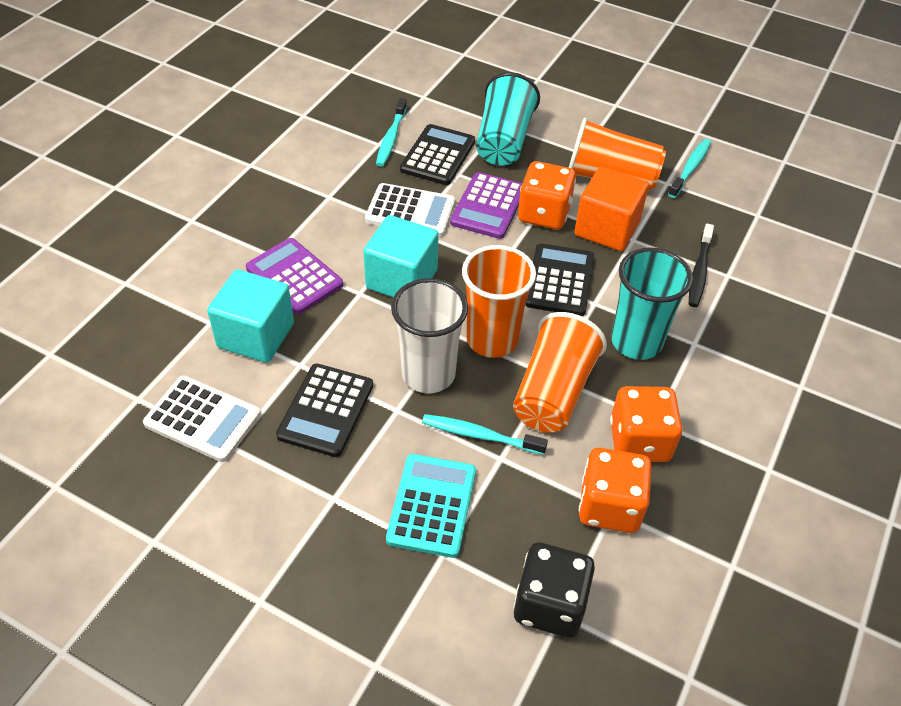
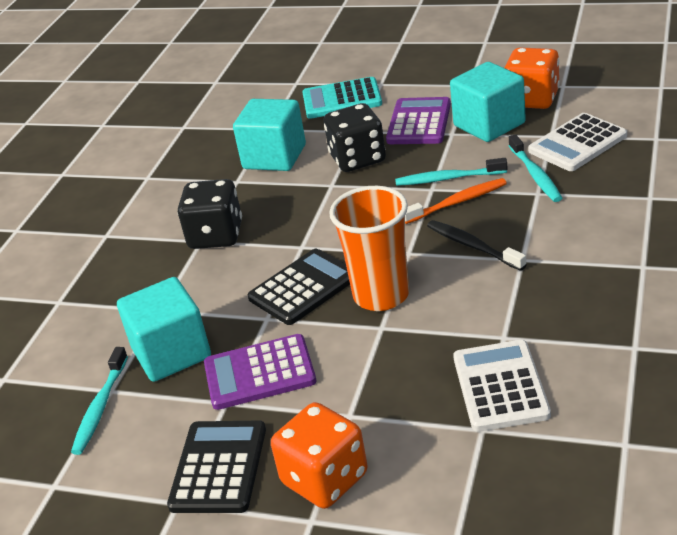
black calculator: [276,363,373,457] [400,124,475,185] [525,243,594,316] = 3 -> [167,421,266,513] [248,249,350,325] = 2
black dice: [513,542,595,638] = 1 -> [178,179,242,249] [324,103,386,172] = 2
orange cube: [574,166,649,251] = 1 -> none = 0
orange cup: [462,245,536,358] [513,312,607,433] [569,118,666,191] = 3 -> [329,186,409,311] = 1
orange dice: [518,161,576,229] [579,448,652,533] [610,386,682,462] = 3 -> [271,402,368,509] [505,47,560,109] = 2
orange toothbrush: none = 0 -> [405,178,507,224] = 1
turquoise cube: [207,269,294,363] [363,215,439,298] = 2 -> [117,277,211,382] [233,99,306,171] [450,62,526,142] = 3
turquoise cup: [476,72,540,166] [611,247,693,360] = 2 -> none = 0
white cup: [391,278,468,393] = 1 -> none = 0

